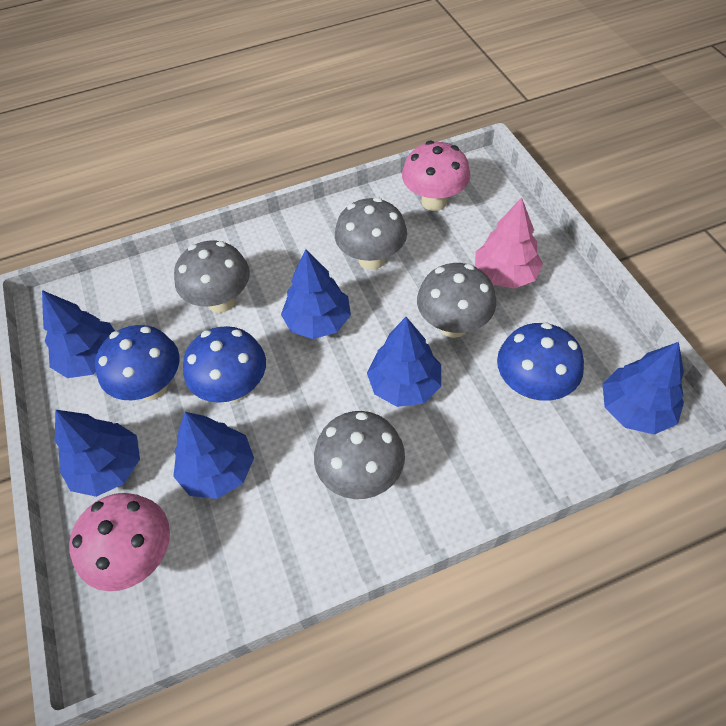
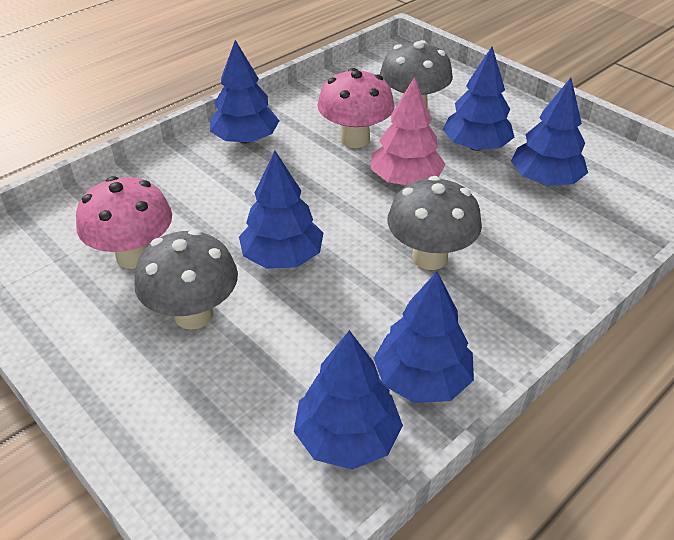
blue mushroom: [95,325,179,400] [183,326,266,403] [497,323,584,401] = 3 -> none = 0
grey mushroom: [174,241,250,313] [314,411,405,499] [335,198,407,270] [417,263,496,338] = 4 -> [134,229,238,330] [380,40,453,106] [387,176,482,270] = 3

